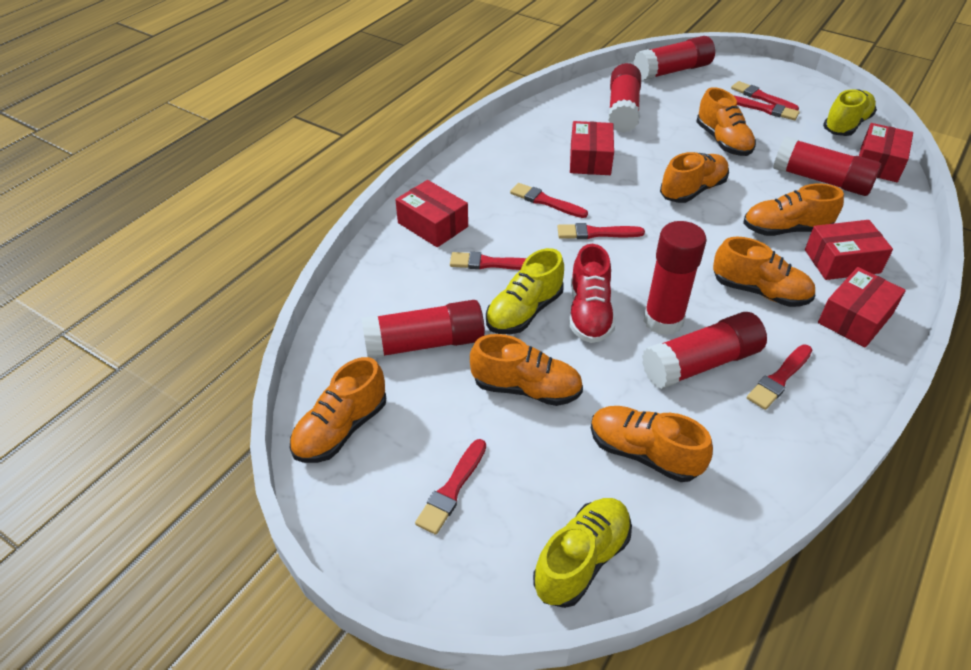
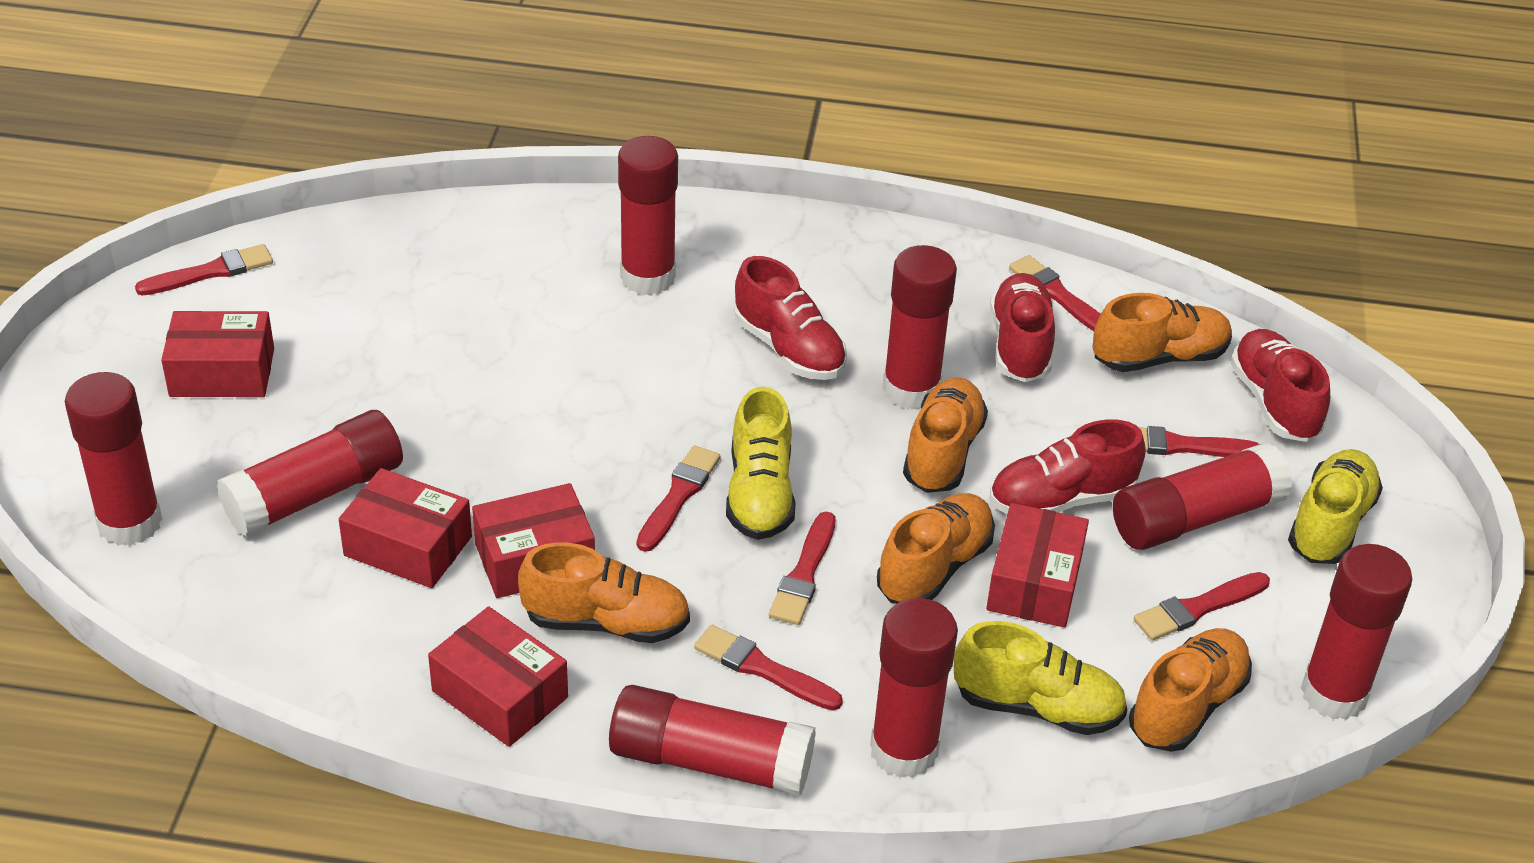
orange shoe: [290,357,386,463] [470,334,583,406] [591,406,713,482] [660,152,729,203] [696,87,756,156] [713,237,816,307] [743,184,844,236] = 7 -> [518,542,690,643] [877,493,995,604] [903,377,988,493] [1093,293,1232,372] [1129,628,1252,752] = 5
red glue stick: [361,300,485,358] [608,63,641,133] [633,36,715,81] [642,312,767,389] [644,221,707,336] [773,136,881,196] = 6 -> [65,372,162,546] [217,410,403,537] [609,685,816,796] [618,136,678,295] [870,598,958,778] [882,245,957,410] [1113,442,1293,550] [1301,544,1412,720] = 8
red shoe: [569,244,615,343] = 1 -> [734,256,847,380] [990,273,1055,382] [990,419,1146,514] [1230,329,1330,442] = 4

